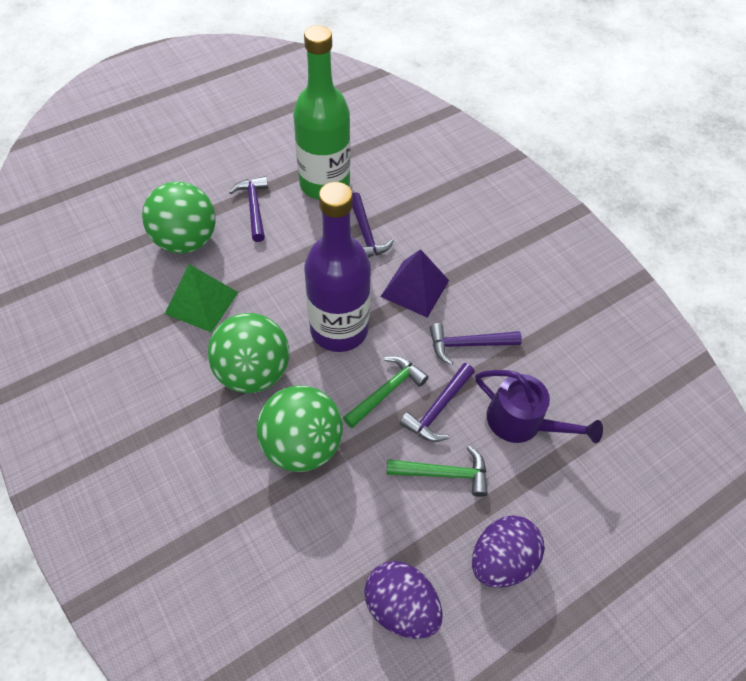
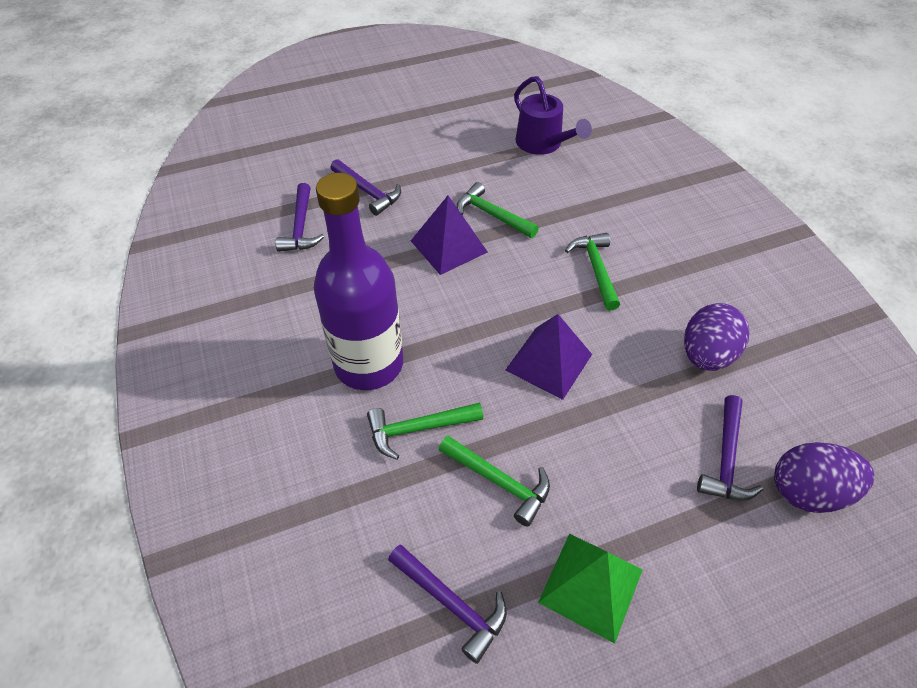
green ball: [142,181,216,254] [208,313,289,393] [257,386,343,472] = 3 -> none = 0
green bottle: [293,25,350,200] = 1 -> none = 0
green hammer: [343,356,428,428] [386,446,488,497] = 2 -> [367,403,483,460] [439,436,550,527] [457,182,539,238] [565,233,620,311] = 4
purple pyramid: [380,249,449,318] = 1 -> [411,195,488,275] [505,314,592,400] = 2

